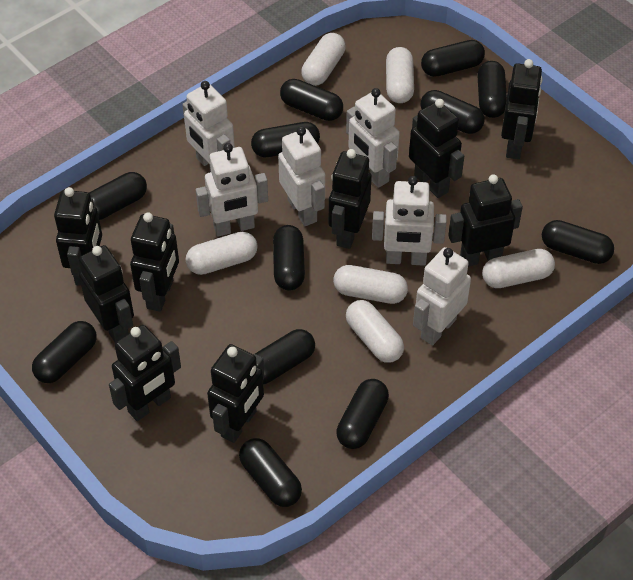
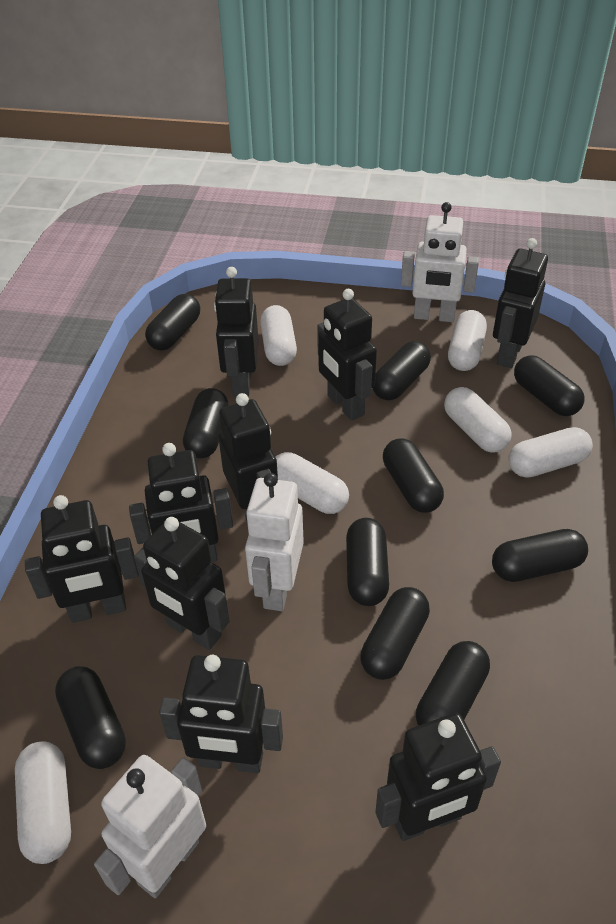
black capsule: [32,321,97,383] [89,172,147,220] [239,438,302,507] [251,122,320,157] [255,329,315,384] [273,225,305,291] [280,79,343,121] [336,379,389,449] [421,40,485,77] [421,90,484,134] [477,61,507,118] [542,220,614,264] = 12 -> [55,666,126,769] [145,294,200,351] [183,388,229,458] [346,518,389,606] [360,587,430,680] [373,341,431,400] [383,438,444,513] [416,641,490,726] [492,529,588,582] [514,355,584,416] = 10
white robot: [182,81,235,172] [196,143,268,237] [278,127,325,226] [346,88,400,188] [372,176,447,266] [413,247,471,345] = 6 -> [94,755,206,898] [245,473,304,611] [401,202,479,322] = 3

